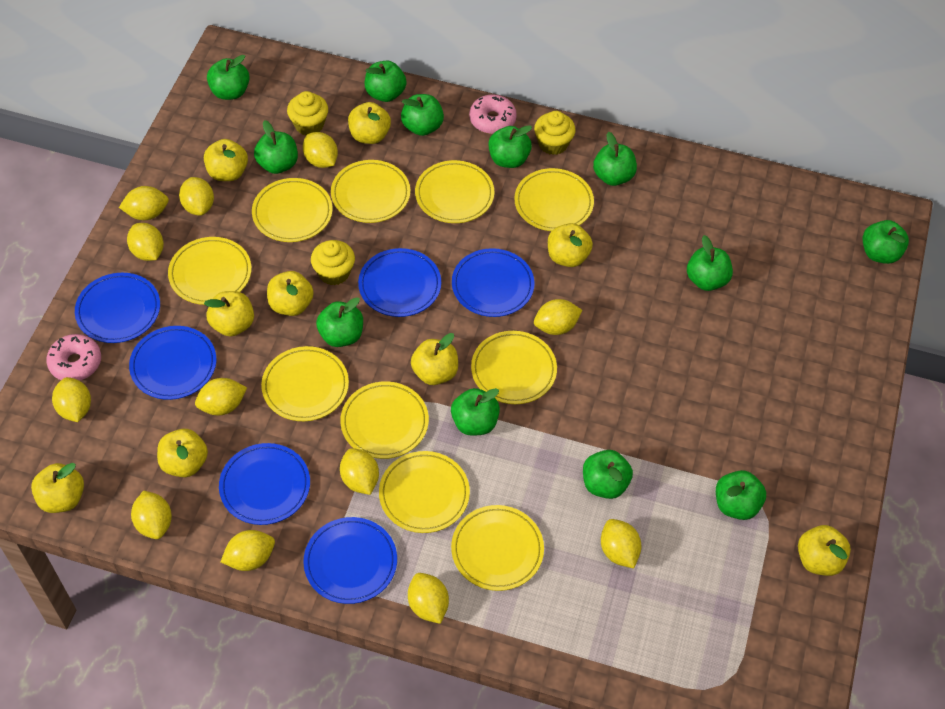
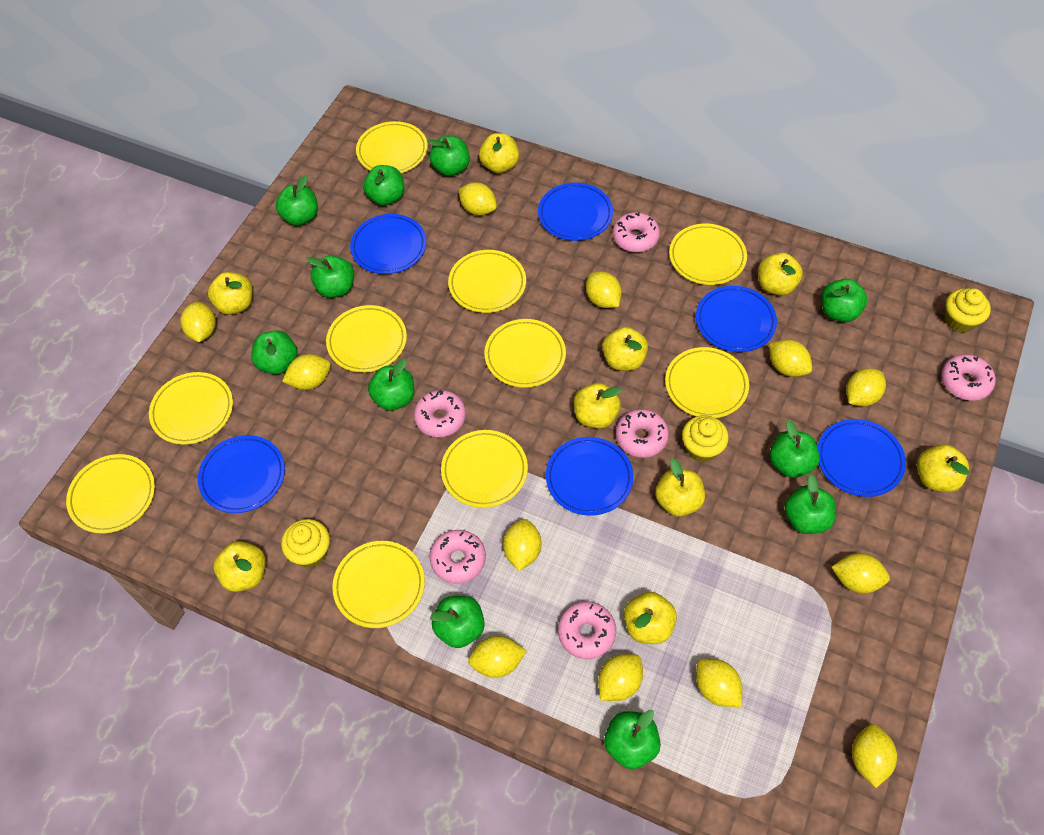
green apple: [207,55,250,100] [254,120,298,174] [316,297,363,347] [365,61,406,102] [401,94,444,136] [451,388,500,436] [488,125,532,168] [583,450,633,499] [593,132,637,186] [687,235,733,291] [716,470,766,520] [863,220,909,264] = 12 -> [251,330,298,375] [276,175,318,226] [307,255,354,298] [363,165,404,206] [368,359,414,411] [428,136,470,176] [430,596,485,648] [604,710,661,769] [770,420,820,478] [785,474,836,534] [821,279,868,322] = 11
pink donut: [46,334,101,381] [469,95,517,134] = 2 -> [414,390,466,437] [429,530,486,584] [558,602,616,659] [613,212,660,252] [616,409,669,458] [941,354,996,401] = 6

